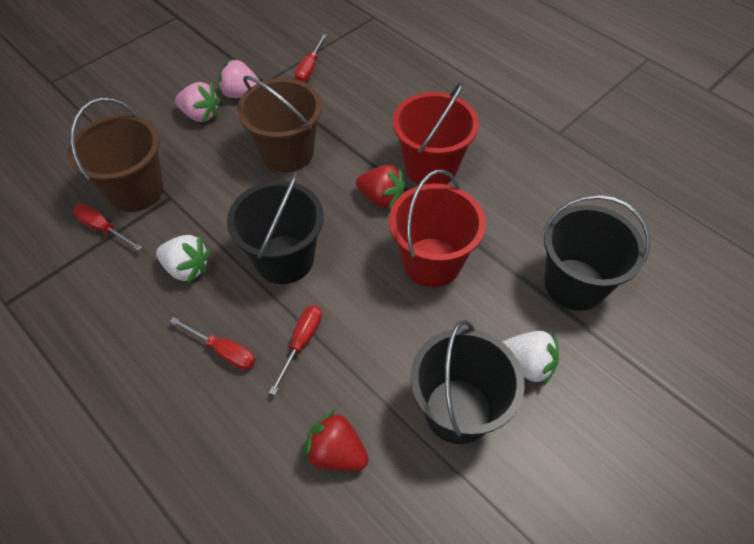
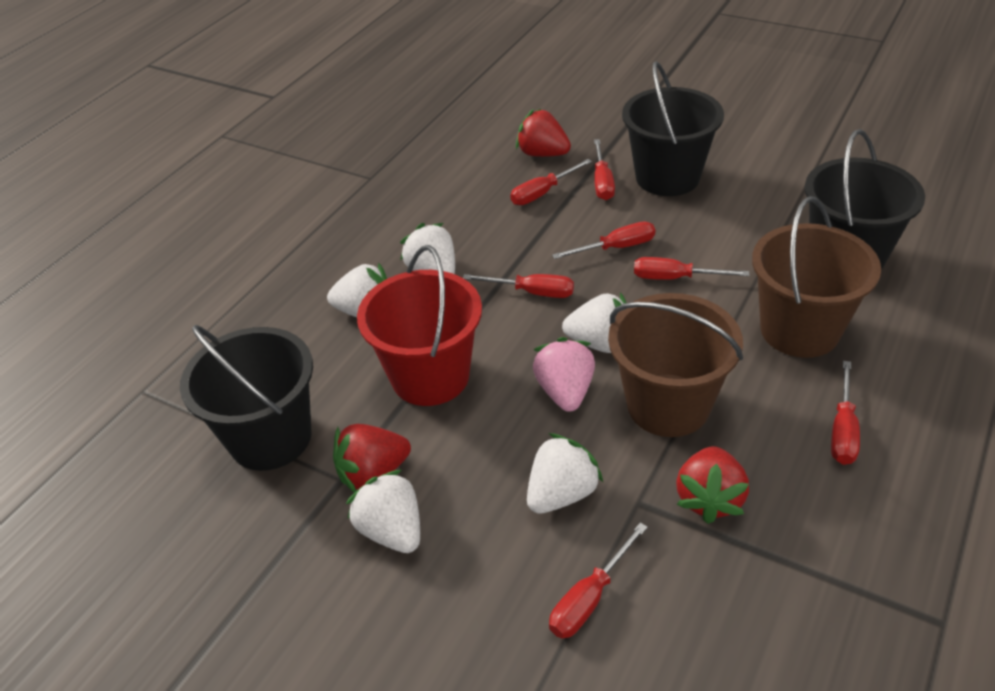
pink strawberry: [175,82,221,123] [218,58,260,98] = 2 -> [533,337,595,412] = 1
red bucket: [389,170,486,287] [393,82,479,185] = 2 -> [357,245,482,406] = 1
red screwdriver: [73,204,142,251] [170,317,256,370] [269,305,322,395] [295,34,327,82] = 4 -> [463,274,574,298] [510,159,592,205] [549,522,648,639] [552,222,655,259] [594,139,615,200] [634,257,749,280] [831,361,860,465] = 7
red strawberry: [303,410,369,471] [356,165,406,210] = 2 -> [333,424,411,493] [516,109,571,157] [676,446,749,524] = 3
white strawberry: [156,235,211,284] [502,331,559,385] = 2 -> [327,263,387,317] [346,470,420,553] [400,223,455,274] [527,433,604,514] [562,292,626,353] = 5

